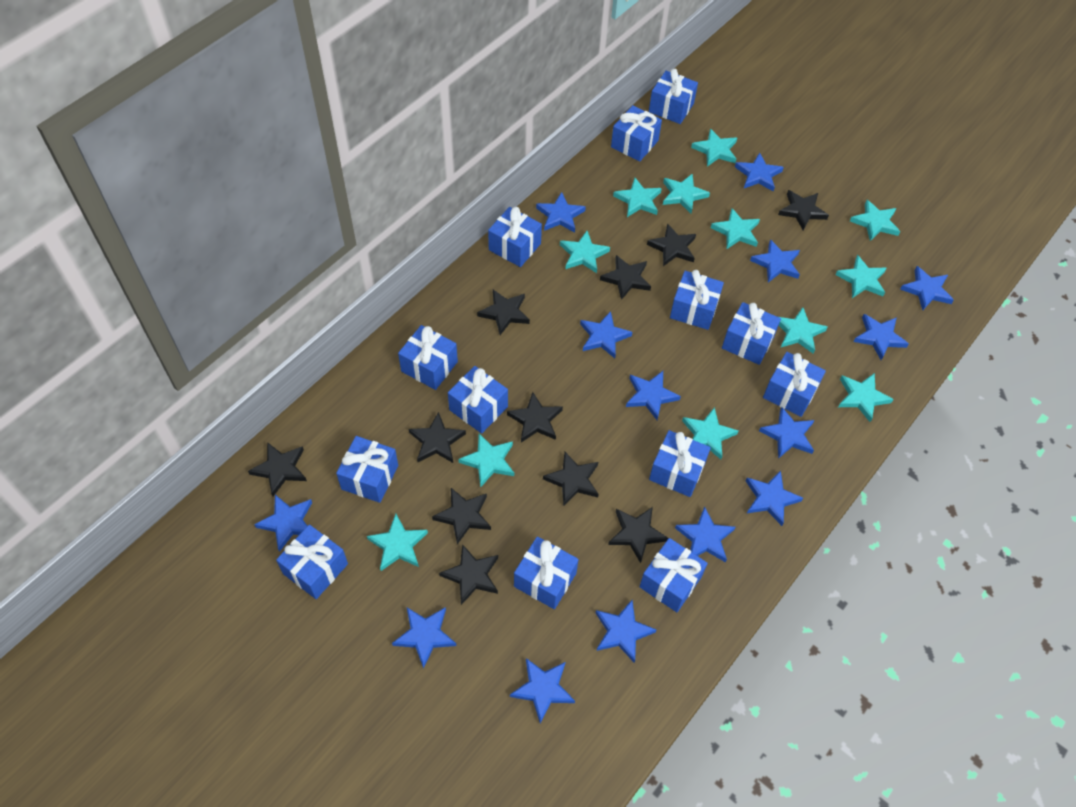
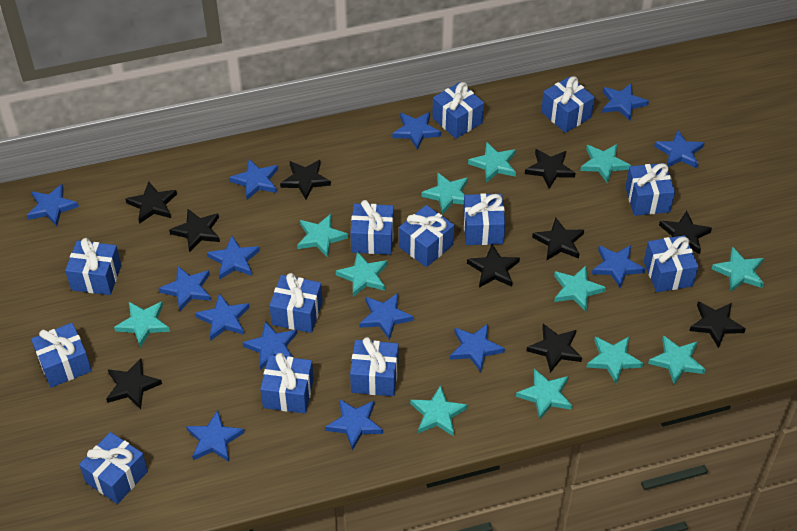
black star: [248,442,307,496] [409,412,466,463] [432,488,491,544] [439,544,498,605] [477,290,530,335] [507,392,563,442] [543,452,599,507] [600,255,651,300] [608,507,668,563] [647,223,696,266] [778,190,829,230] = 11 -> [106,359,162,409] [125,181,177,224] [169,209,220,253] [280,160,331,200] [467,244,520,288] [525,149,575,189] [526,324,582,373] [532,218,584,260] [659,211,712,254] [689,301,746,348] = 10

